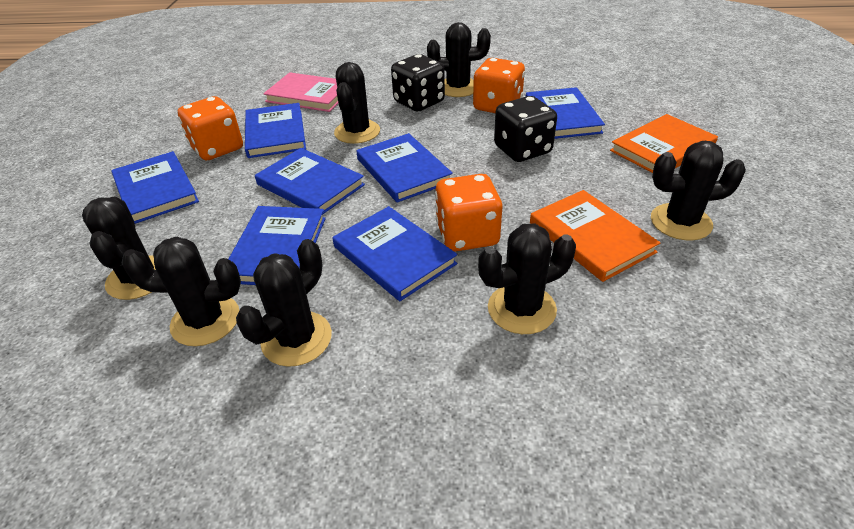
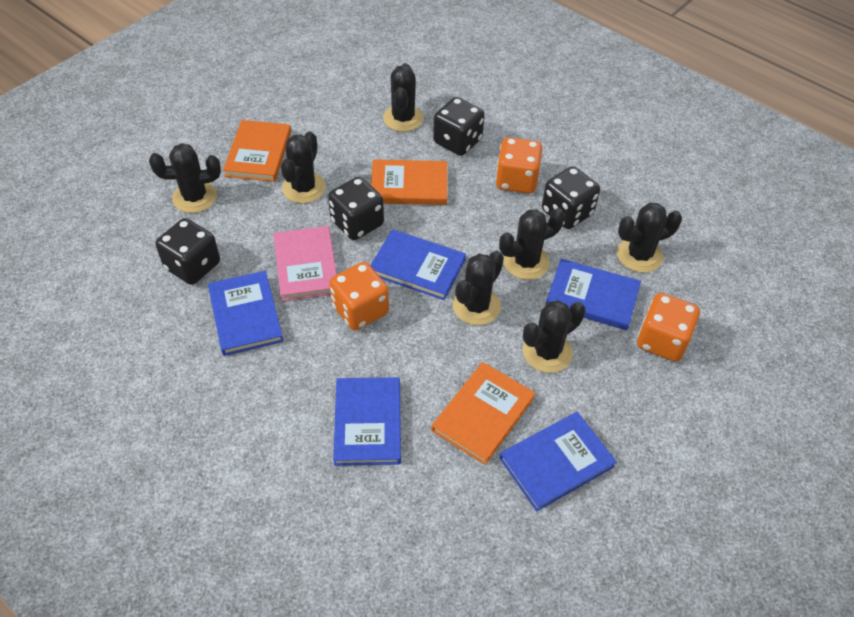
black dice: [391,54,445,111] [494,96,557,162] = 2 -> [155,218,220,285] [328,177,384,240] [433,97,485,156] [542,166,600,229] = 4
blue book: [111,151,199,224] [228,206,326,285] [245,103,306,158] [255,148,365,215] [332,206,457,301] [356,133,453,203] [526,87,605,139] = 7 -> [208,271,283,356] [333,377,401,466] [370,229,466,300] [499,412,617,511] [545,259,641,330] = 5
orange book: [530,190,660,282] [610,114,718,173] = 2 -> [223,120,291,182] [371,159,447,205] [431,362,535,465] = 3

